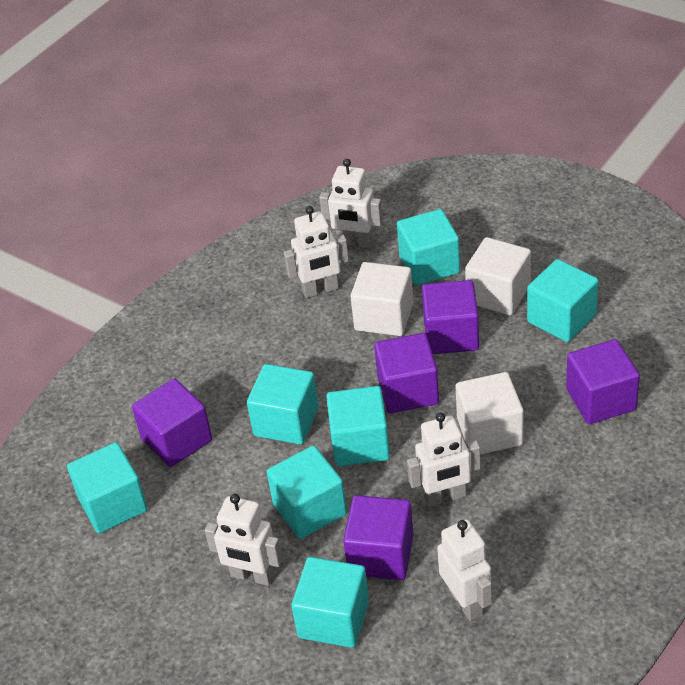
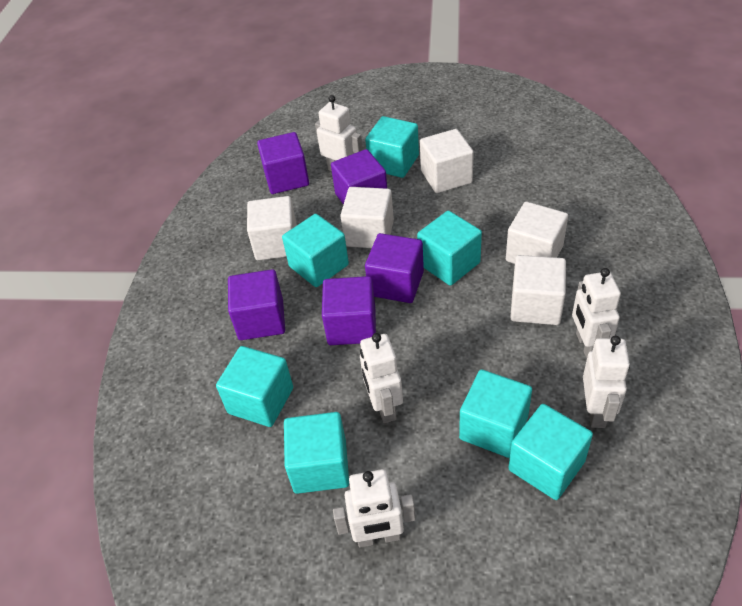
white cube: [350,262,413,336] [456,372,523,455] [465,237,531,316] = 3 -> [247,196,297,260] [340,187,394,248] [420,129,474,193] [506,202,568,264] [510,255,566,325] = 5

